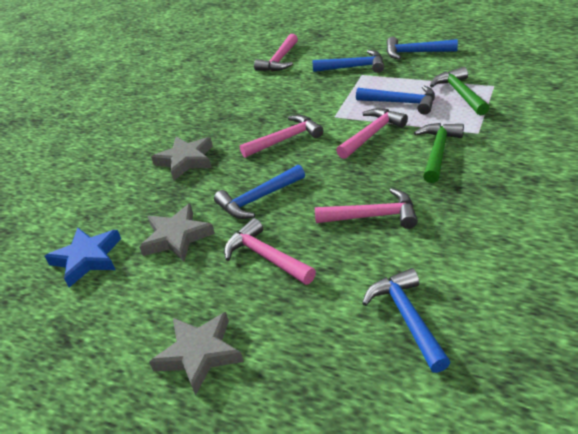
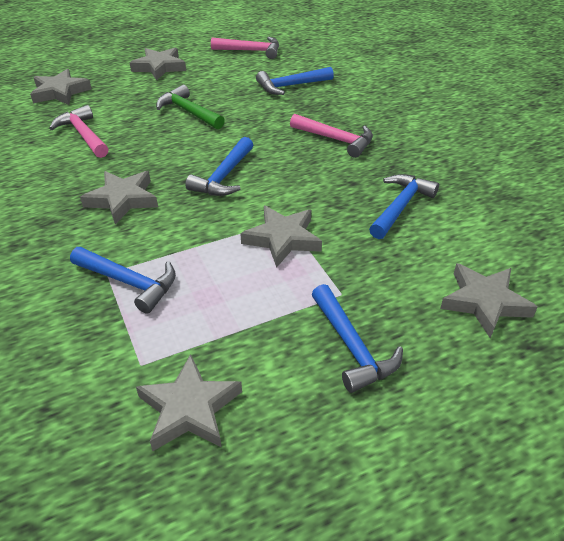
blue star: [45,228,121,287] = 1 -> none = 0
green hammer: [414,123,464,183] [430,67,490,116] = 2 -> [156,85,225,129] = 1
grey star: [139,204,215,261] [149,312,244,396] [151,136,213,180] = 3 -> [30,69,92,105] [80,171,158,224] [130,48,186,81] [136,354,242,451] [240,206,322,268] [440,263,538,338] = 6
pink hammer: [224,218,316,285] [240,115,324,158] [254,34,298,71] [315,188,418,229] [336,108,408,159] = 5 -> [49,105,109,158] [211,37,279,59] [290,114,373,158] = 3

